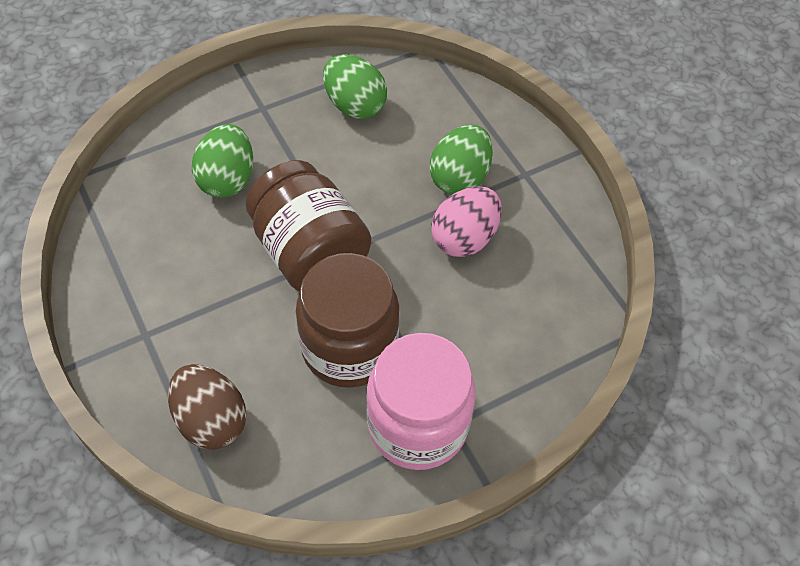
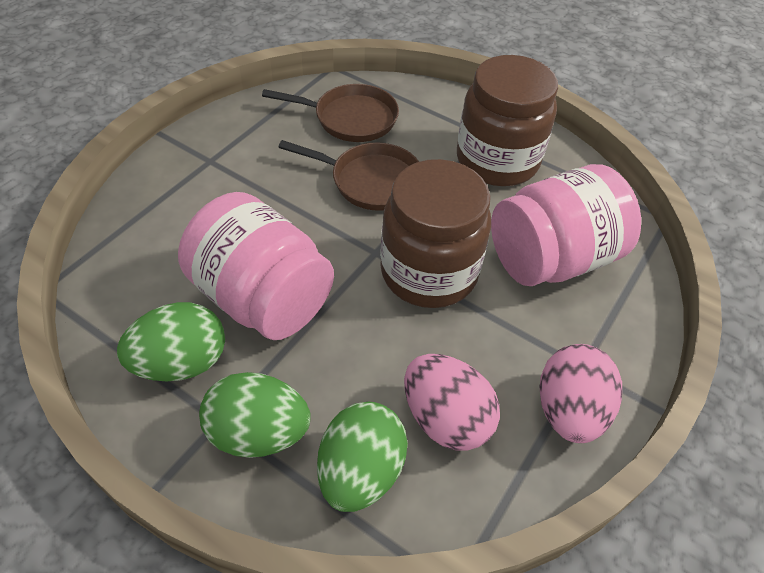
brown egg: [168,364,247,450] = 1 -> none = 0
brown pan: none = 0 -> [262,84,399,142] [278,140,419,211] = 2
pink egg: [431,186,502,257] = 1 -> [404,354,500,451] [540,344,622,443] = 2
pink jar: [366,333,476,470] = 1 -> [178,192,334,340] [491,164,641,286] = 2

